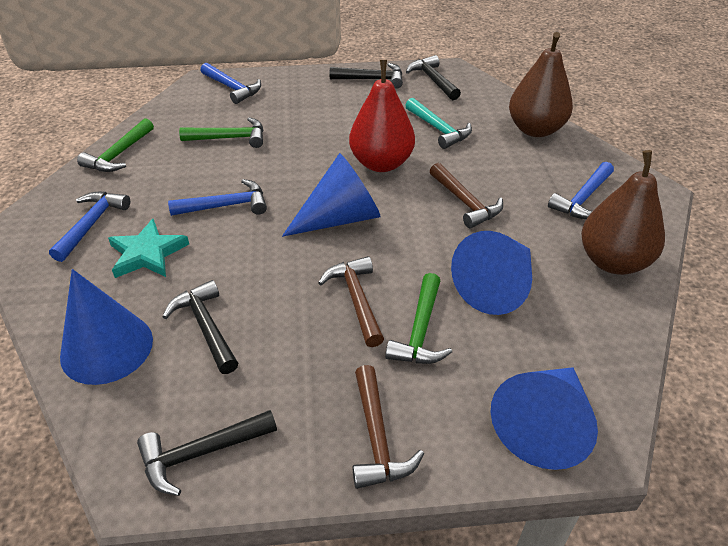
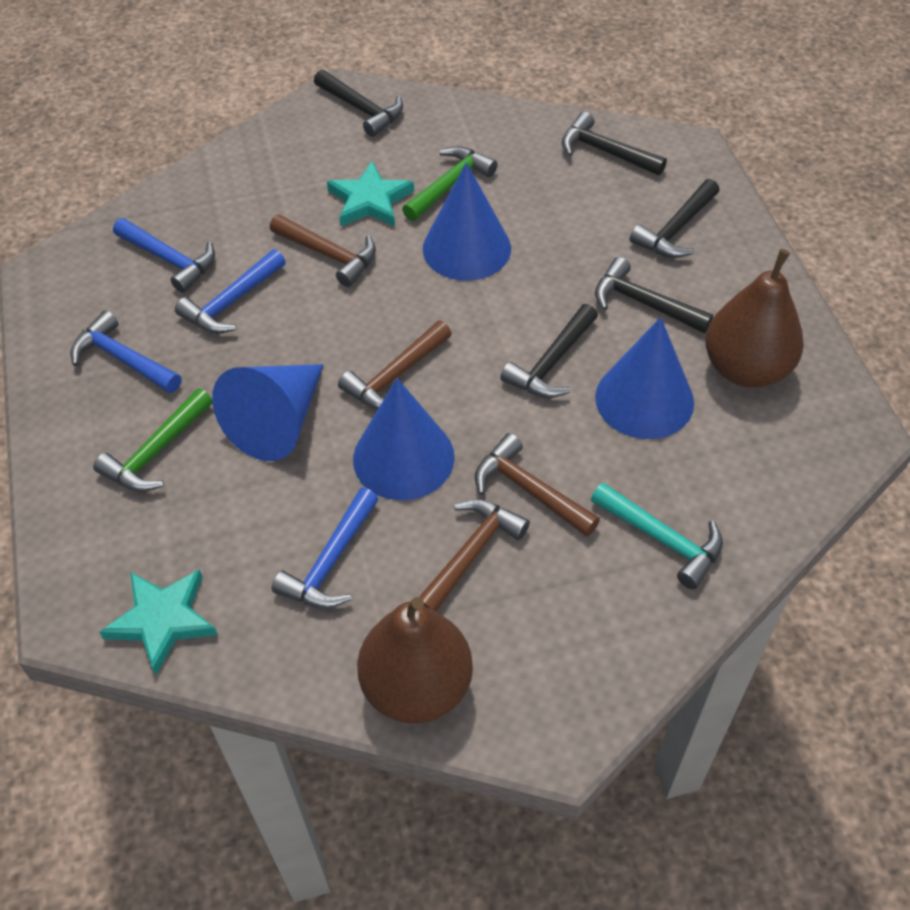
black hammer: [137,410,277,496] [162,280,238,374] [330,63,403,89] [406,55,461,100] = 4 -> [314,70,403,137] [500,304,598,398] [562,112,667,175] [595,257,713,333] [630,179,719,258] = 5
brown hammer: [318,256,384,347] [352,365,424,489] [430,163,503,228] = 3 -> [270,214,376,287] [338,321,452,410] [419,499,530,612] [475,433,600,537] = 4
green hammer: [77,118,154,172] [179,117,263,148] [385,273,452,364] = 3 -> [93,388,212,492] [402,146,498,221] = 2
red pear: [349,60,415,172] = 1 -> none = 0
turquoise star: [108,219,189,278] = 1 -> [99,569,218,675] [327,161,414,226] = 2

